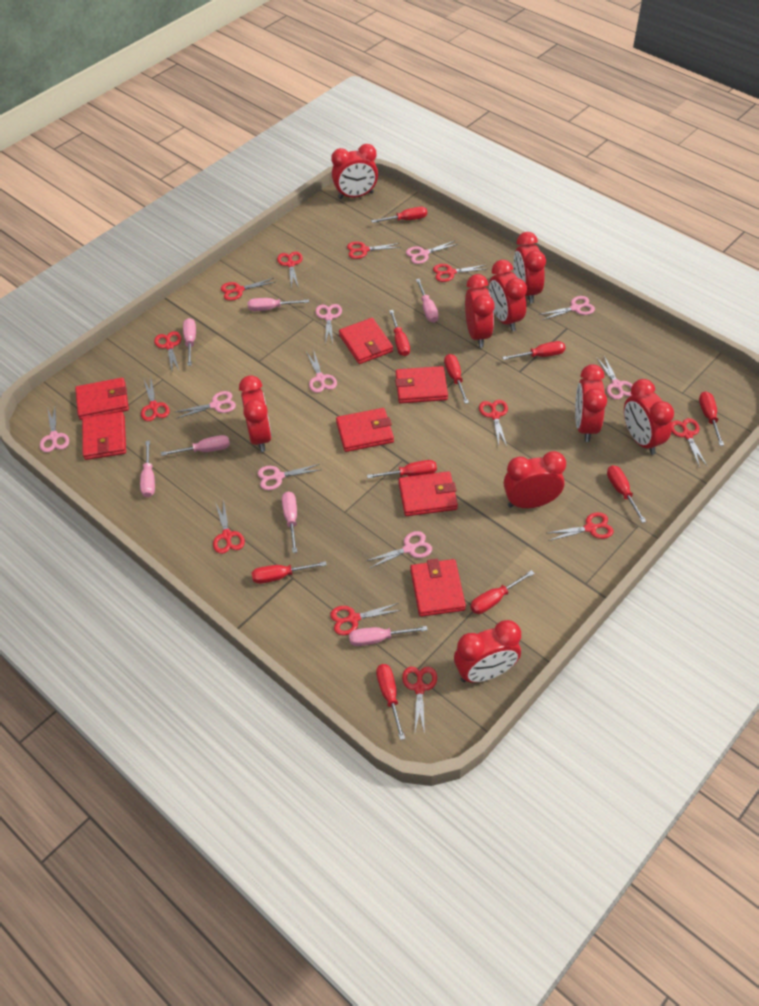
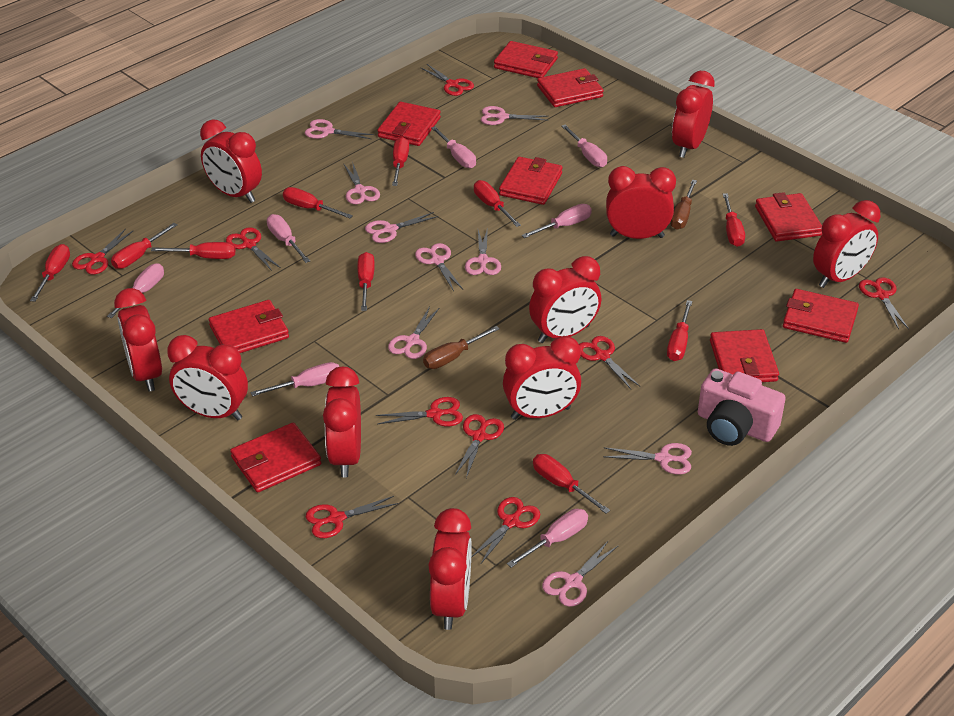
brown screwdriver: none = 0 -> [423,326,500,369] [670,180,697,230] = 2
pink camera: none = 0 -> [698,368,786,446] = 1
red clock: [239,376,272,452] [331,144,378,199] [454,620,521,683] [465,274,495,348] [489,260,527,331] [504,451,566,508] [513,232,546,303] [575,364,607,442] [624,379,674,455] = 9 -> [114,288,162,391] [167,335,248,420] [200,119,262,203] [323,367,361,478] [429,508,472,630] [503,336,581,420] [529,256,601,343] [606,166,676,239] [672,71,715,158] [813,200,880,288] = 10
red scissors: [141,378,170,421] [154,331,181,372] [213,499,245,554] [221,278,275,301] [277,251,303,289] [330,603,401,635] [347,241,401,259] [402,667,437,735] [433,264,486,282] [479,400,508,446] [548,512,613,541] [671,418,708,468] = 12 -> [72,228,133,275] [226,227,281,271] [306,496,398,538] [376,397,463,426] [420,64,474,96] [455,414,504,478] [471,497,540,564] [579,336,640,389] [859,277,909,329] = 9
red wallet: [75,378,129,420] [82,412,126,460] [336,408,394,452] [339,318,393,364] [395,366,448,403] [399,471,458,516] [410,559,466,617] = 7 -> [209,300,289,353] [230,423,321,492] [377,102,441,146] [494,41,558,78] [499,157,563,205] [537,68,604,107] [710,329,779,382] [755,192,822,242] [783,289,859,343] = 9

